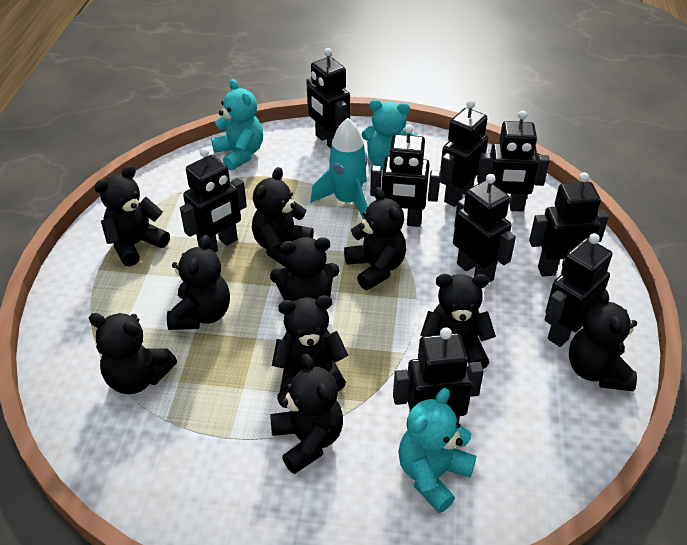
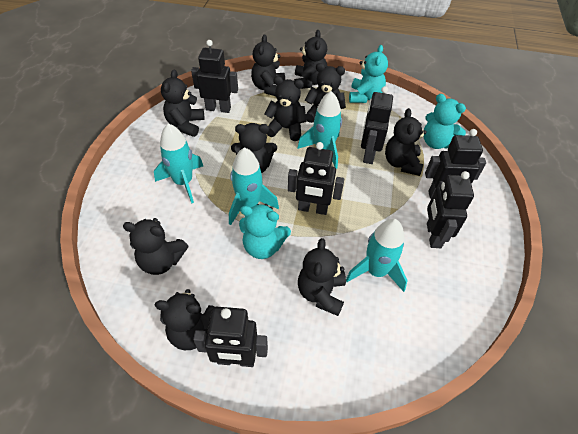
black robot: [180,147,247,253] [306,48,350,149] [370,124,441,227] [393,327,484,422] [440,100,488,207] [453,174,516,283] [477,110,550,212] [529,172,609,277] [545,233,612,347] = 9 -> [191,40,238,113] [193,307,268,367] [288,142,344,215] [361,86,393,164] [425,129,486,199] [427,171,474,248] = 6
turquoise rocket: [310,118,368,220] = 1 -> [154,123,203,204] [229,147,279,225] [297,91,342,169] [346,219,408,292] = 4

